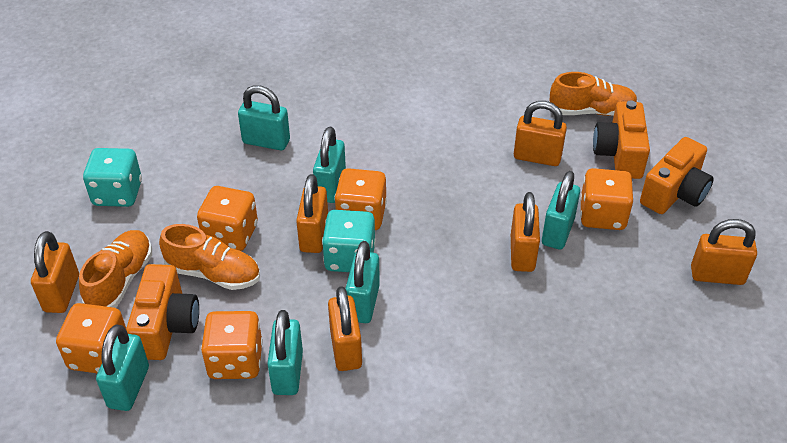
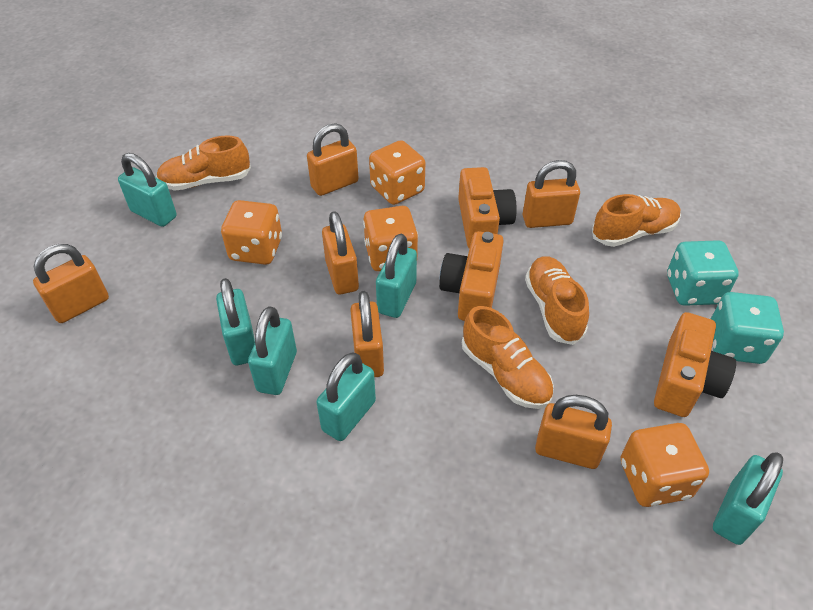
orange dice: [56,303,126,373] [197,186,258,251] [201,311,263,379] [334,168,387,230] [580,168,633,230] = 5 -> [221,200,282,265] [363,206,418,271] [369,140,425,205] [621,423,709,507] = 4
orange shoe: [79,230,152,308] [159,224,260,290] [549,72,638,116] = 3 -> [156,136,251,190] [462,306,554,409] [525,256,589,345] [592,194,681,247] = 4

